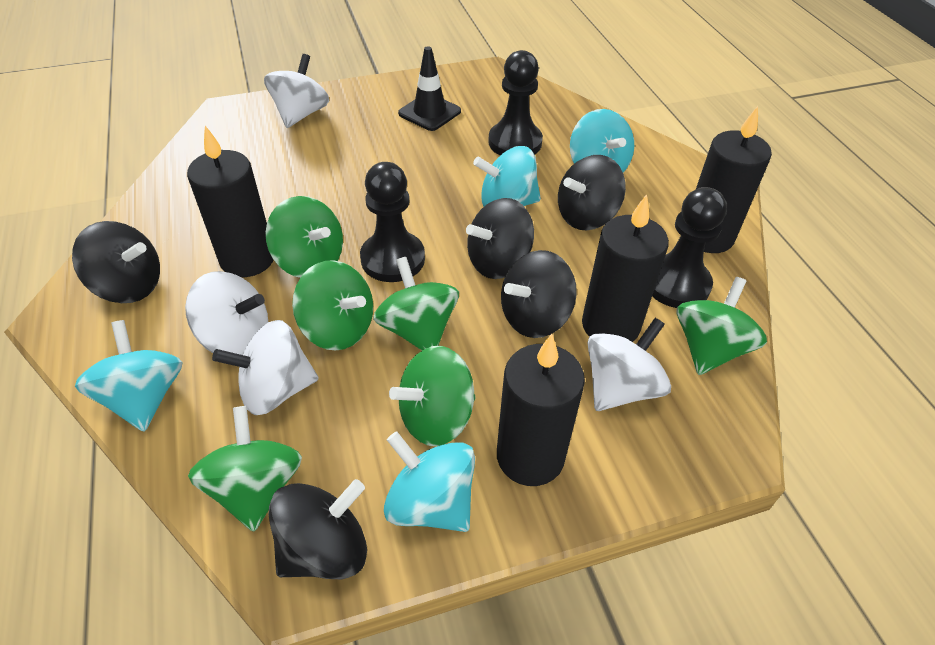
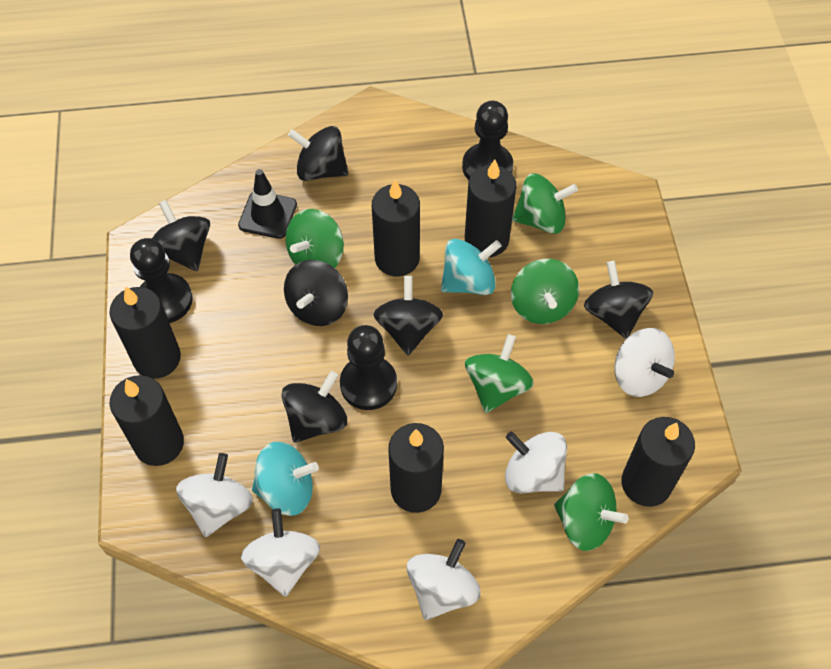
black candle: [187,126,273,277] [497,334,585,486] [582,194,669,342] [696,106,772,253] = 4 -> [109,286,181,379] [110,375,184,466] [372,179,420,277] [388,423,444,513] [465,160,517,257] [622,417,695,507] = 6
black spinning top: [72,221,160,303] [269,479,367,579] [466,198,534,279] [501,250,577,338] [558,155,626,230] = 5 -> [152,200,210,271] [281,371,347,443] [284,260,348,326] [288,126,349,181] [373,275,443,356] [584,261,653,339] = 6
green spinning top: [188,406,302,532] [266,196,343,278] [292,260,373,350] [373,257,459,350] [389,346,476,446] [676,277,767,375] = 6 -> [286,209,344,268] [465,334,534,413] [511,259,579,324] [512,173,578,234] [554,473,628,551] = 5
turquoise spinning top: [75,320,183,432] [384,431,475,532] [473,146,541,206] [570,109,634,172] = 4 -> [252,442,319,516] [441,239,502,295] = 2
white spinning top: [185,271,268,355] [212,320,319,415] [264,54,329,128] [588,318,671,411] = 4 -> [176,453,253,537] [241,508,320,597] [407,539,481,620] [505,432,567,493] [614,328,675,397] = 5

